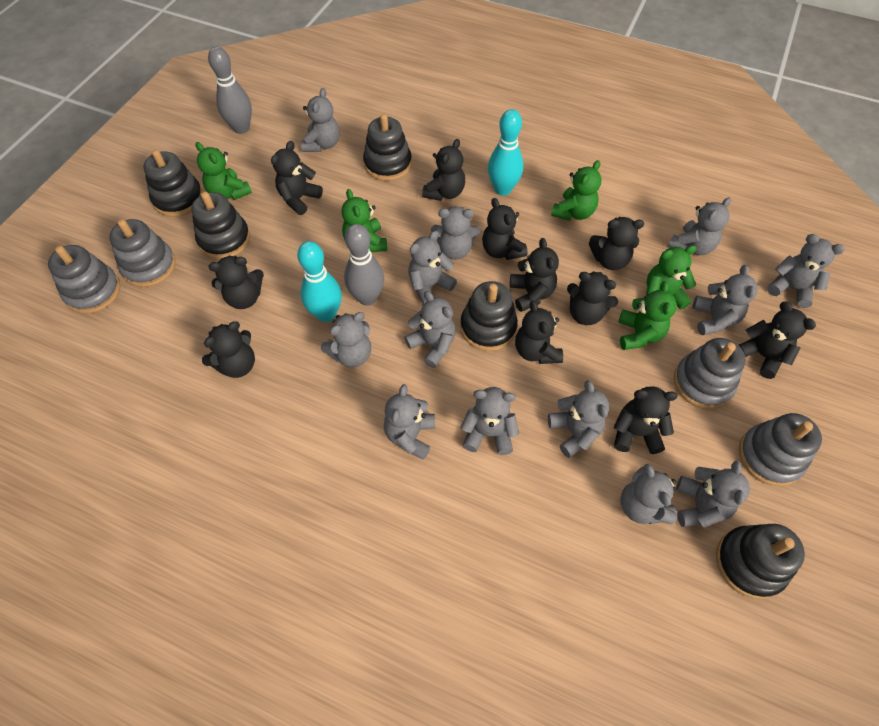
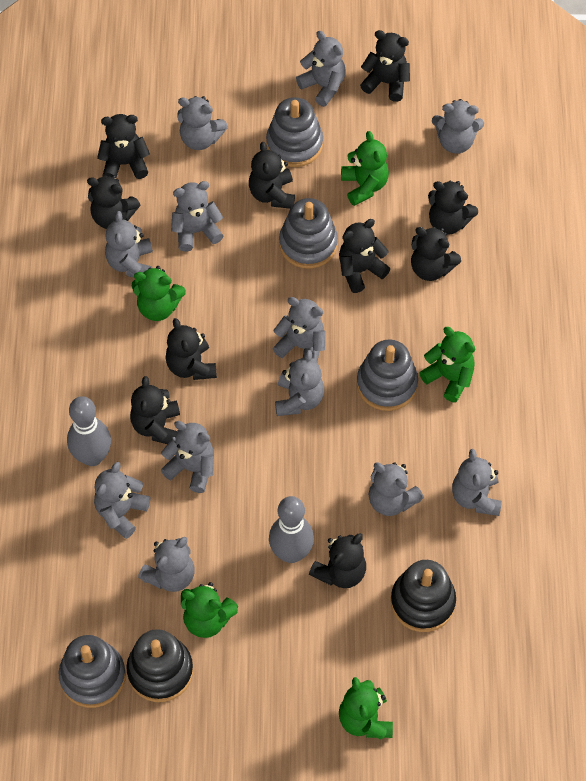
black stacking toy: [144,149,203,217] [191,192,250,259] [363,114,412,181] [460,281,518,351] [716,524,805,599] = 5 -> [126,629,193,702] [391,560,456,632] = 2
black teddy bear: [202,321,255,378] [208,255,264,309] [271,141,323,215] [422,139,465,201] [482,198,528,260] [510,238,559,312] [515,300,563,364] [567,271,618,325] [589,217,644,270] [614,386,677,454] [739,302,816,379] = 11 -> [87,175,140,229] [97,114,150,179] [130,376,180,444] [166,318,217,380] [249,142,295,209] [309,533,366,588] [339,219,390,293] [360,30,410,102] [411,227,461,281] [428,181,478,235] = 10
grey teddy bear: [301,88,340,152] [321,312,371,367] [384,384,435,460] [404,291,456,368] [408,231,457,304] [431,206,480,260] [461,387,519,455] [548,380,609,458] [620,464,677,524] [668,197,731,255] [676,461,750,528] [693,265,758,336] [767,234,845,308] = 13 -> [94,462,150,539] [105,211,153,277] [138,537,195,592] [161,421,214,493] [171,181,224,252] [177,96,228,150] [272,297,325,363] [275,350,324,416] [296,31,346,107] [369,462,424,516] [432,99,484,154] [452,449,502,516] = 12
turquoise bowling pin: [297,241,342,322] [488,109,523,196] = 2 -> none = 0

